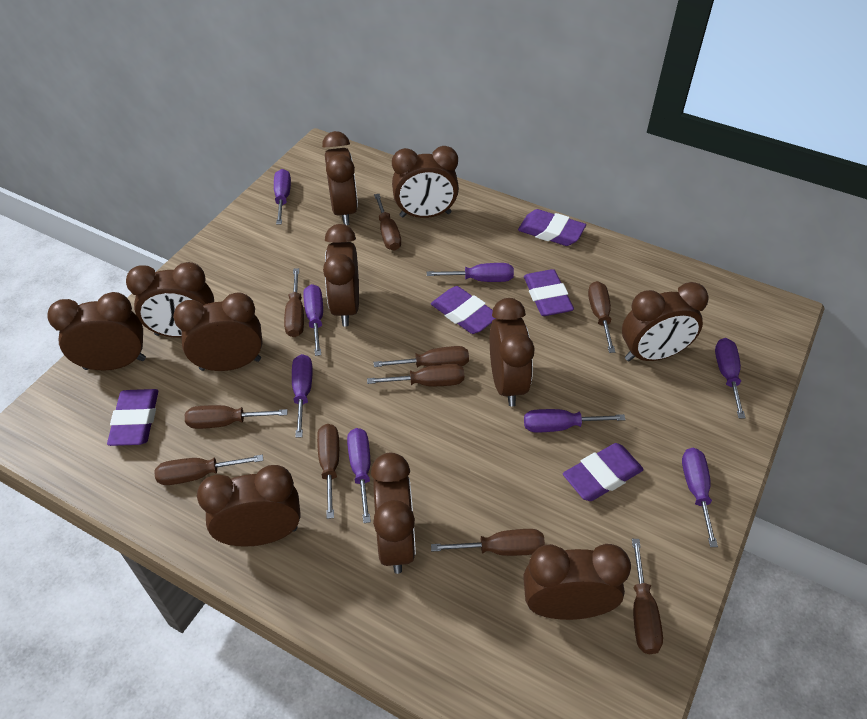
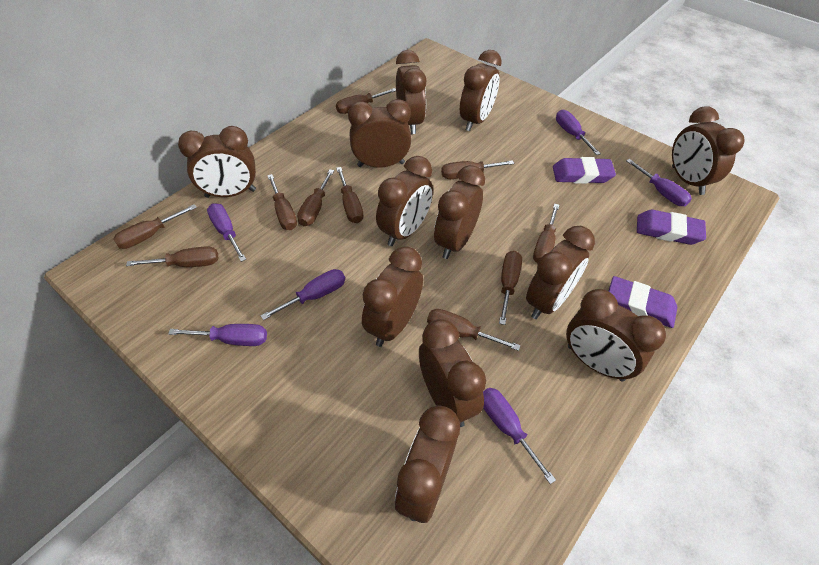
brown clock: [47,292,146,370] [126,262,214,338] [173,292,263,371] [197,465,301,547] [322,131,358,225] [323,224,359,327] [371,453,416,574] [392,146,459,218] [490,298,535,407] [523,544,631,620] [622,282,709,361] = 11 -> [178,126,256,198] [348,99,411,168] [362,246,423,347] [376,156,433,246] [395,406,460,523] [396,50,426,134] [419,319,486,427] [434,165,485,259] [460,50,502,131] [526,226,595,319] [566,289,666,381] [672,106,745,195] = 12
purple eraser: [107,389,158,446] [431,286,496,334] [518,209,586,246] [524,269,574,316] [563,443,644,501] = 5 -> [553,157,616,184] [609,276,677,328] [637,210,706,245] = 3
purple screwdriver: [274,169,291,225] [292,354,313,438] [303,284,323,356] [347,428,371,523] [427,263,514,282] [524,409,626,432] [682,448,718,547] [715,338,745,419] = 8 -> [168,324,267,346] [207,203,246,262] [260,269,345,320] [483,388,556,484] [556,110,601,155] [626,159,692,206] = 6

